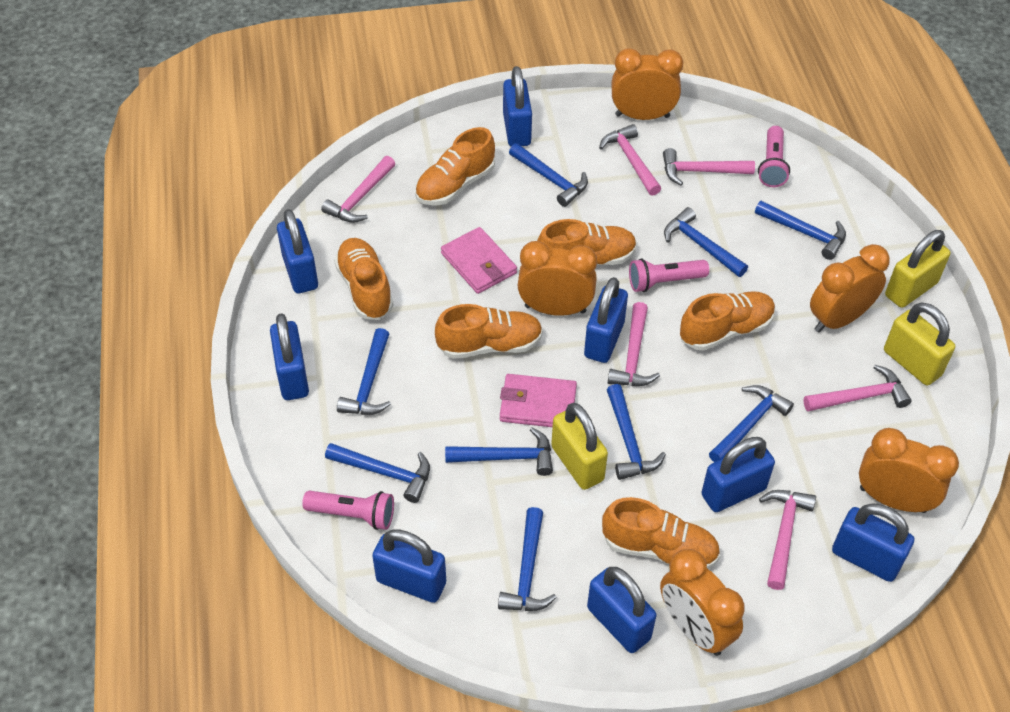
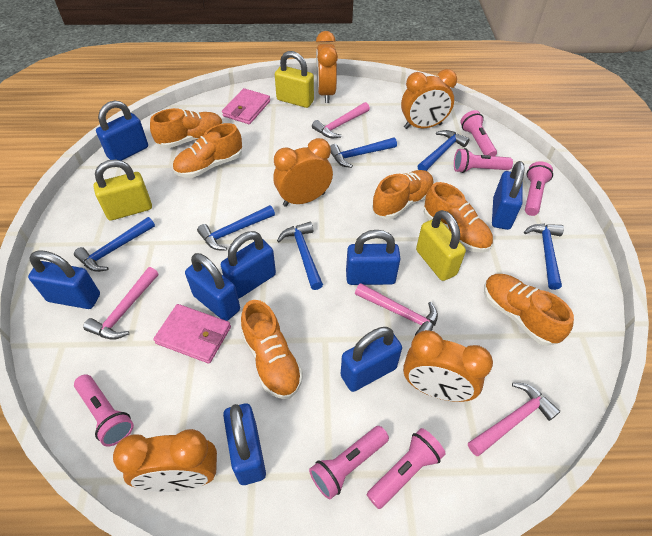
blue hammer: [325,443,430,503] [337,328,391,415] [445,427,553,476] [498,507,557,611] [509,143,588,207] [607,384,666,480] [664,207,748,277] [709,385,794,462] [755,201,846,260] = 9 -> [74,217,155,272] [197,205,275,250] [277,222,323,290] [330,138,397,168] [418,130,470,171] [524,224,564,290] = 6
pink flashlight: [302,491,394,530] [629,258,709,292] [758,126,790,187] = 3 -> [74,374,134,447] [309,426,389,500] [367,428,446,509] [454,148,513,173] [460,110,497,156] [525,161,553,216] = 6
pink hammer: [321,156,395,223] [599,124,661,196] [608,302,660,386] [663,148,755,185] [759,490,816,590] [803,365,911,412] = 6 -> [83,267,159,339] [312,102,370,138] [355,283,438,335] [468,383,561,456] = 4

